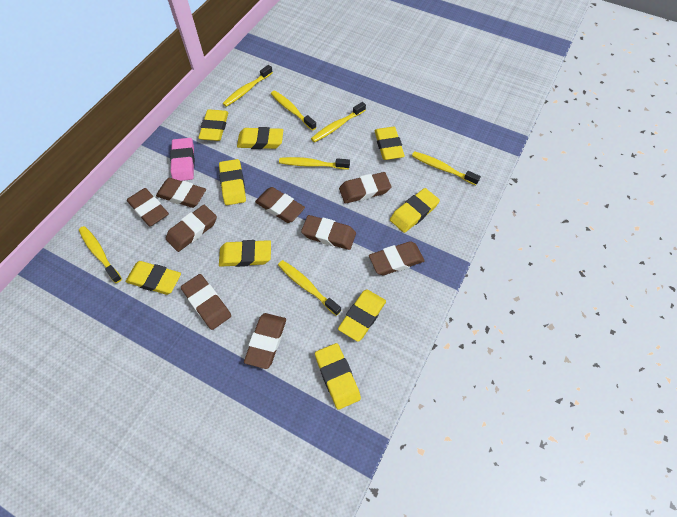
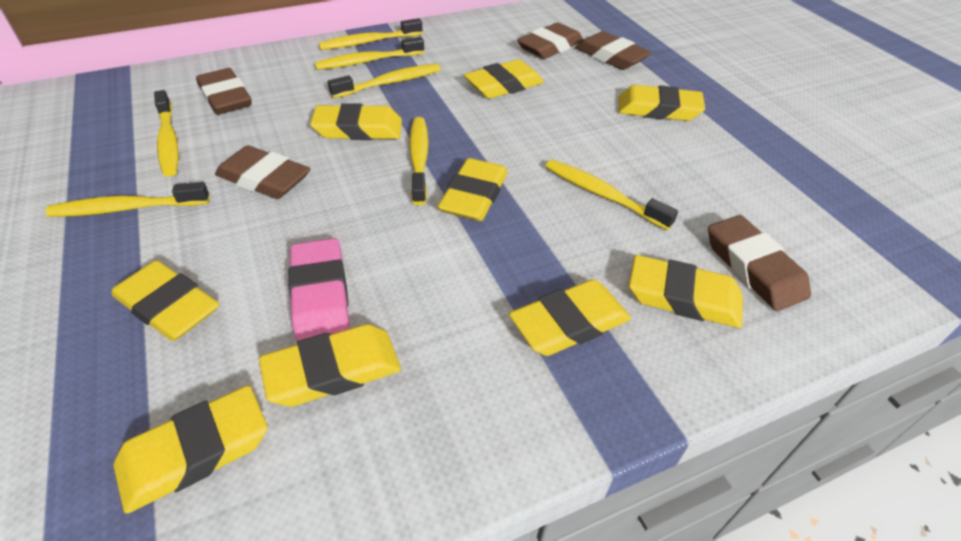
brown eraser: [127,188,169,226] [156,178,206,208] [166,205,217,252] [181,274,231,330] [244,313,286,369] [255,187,305,223] [301,215,356,250] [339,172,391,204] [369,241,424,275] = 9 -> [196,68,252,115] [215,145,310,199] [517,22,583,59] [576,31,652,70] [708,215,811,311] = 5

